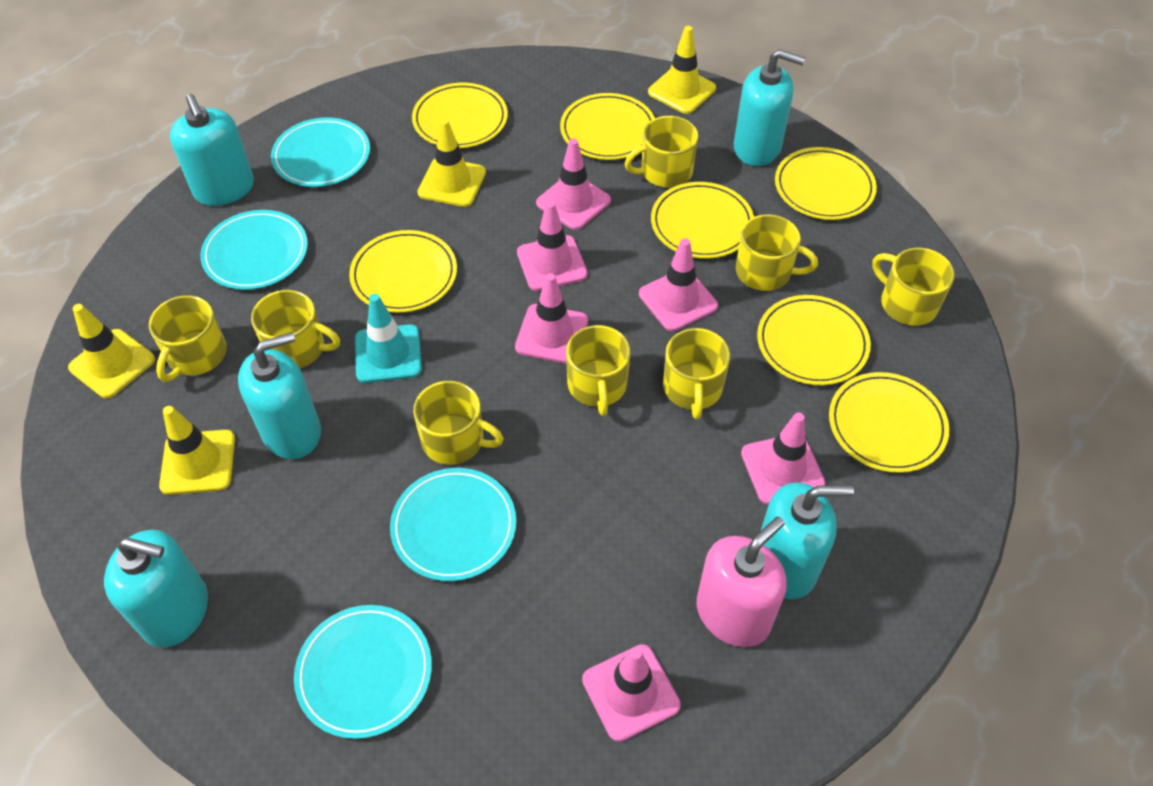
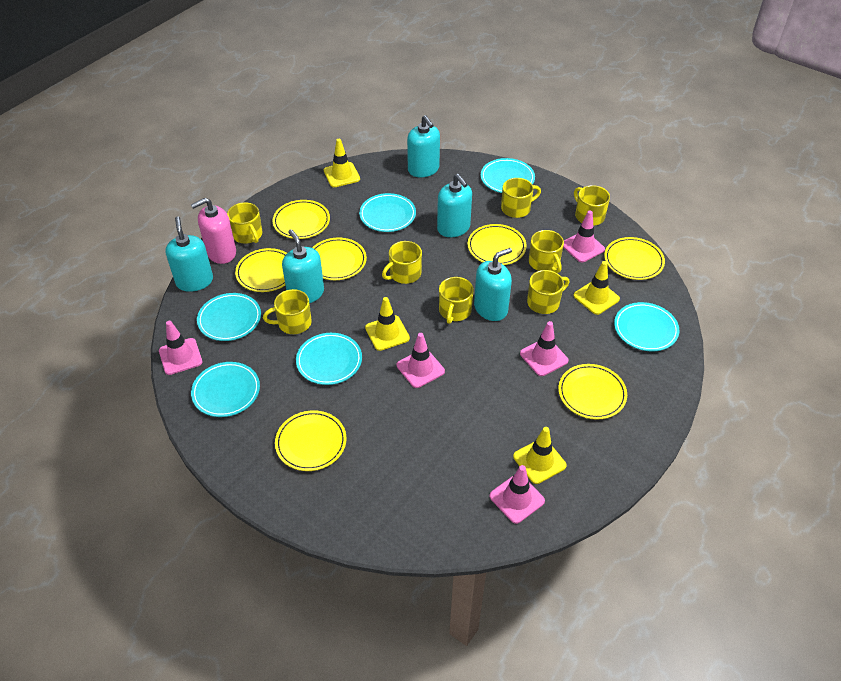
pink traffic cone: [515,273,588,364] [517,201,588,291] [536,138,611,230] [582,644,681,742] [639,238,718,331] [741,412,826,504] = 6 -> [159,321,202,375] [397,333,445,388] [489,465,545,524] [520,321,569,376] [563,210,605,262] = 5
turquoise plate: [200,210,308,290] [271,117,370,187] [294,605,432,739] [390,468,516,581] = 4 -> [191,362,260,417] [197,293,261,341] [296,333,362,385] [359,193,416,232] [481,158,535,193] [614,302,679,351] = 6
turquoise traffic cone: [355,294,422,383] = 1 -> none = 0

